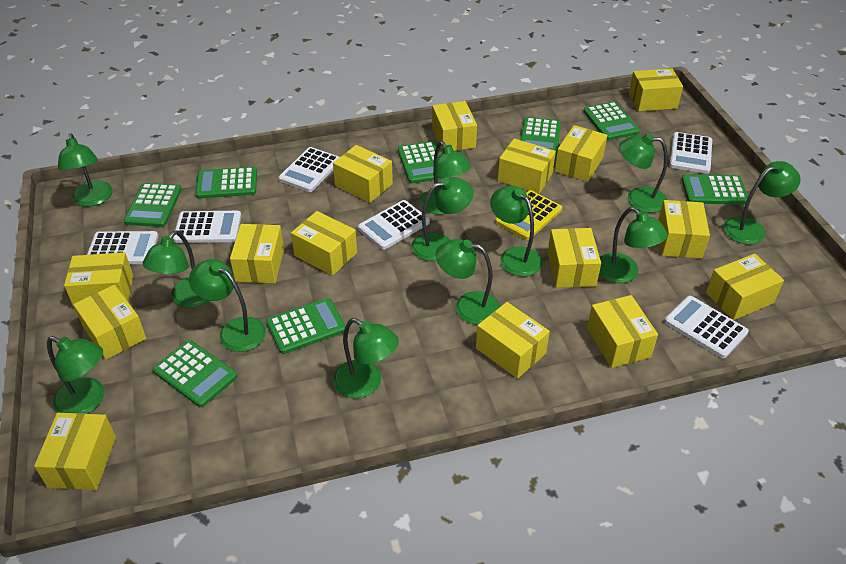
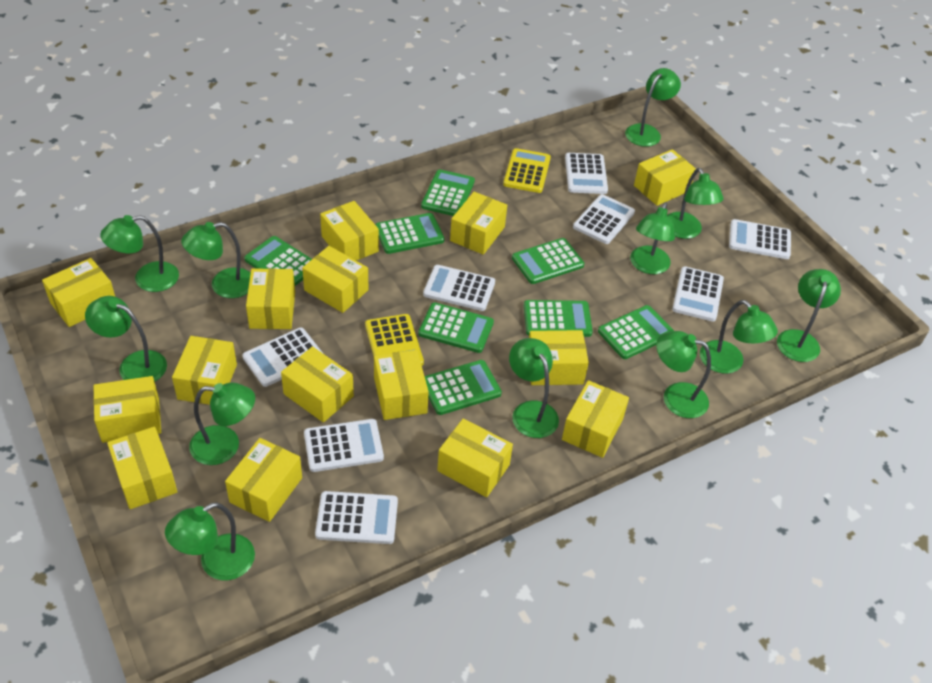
white calculator: [87,231,158,264] [173,211,241,243] [279,147,340,192] [358,200,430,250] [664,296,749,358] [670,132,712,174] = 6 -> [242,327,323,387] [304,419,384,472] [315,491,398,544] [423,265,495,311] [565,153,608,194] [573,194,635,244] [672,266,724,321] [729,219,791,259] = 8
yellow calculator: [495,190,562,240] = 1 -> [365,314,424,366] [503,148,551,193] = 2

